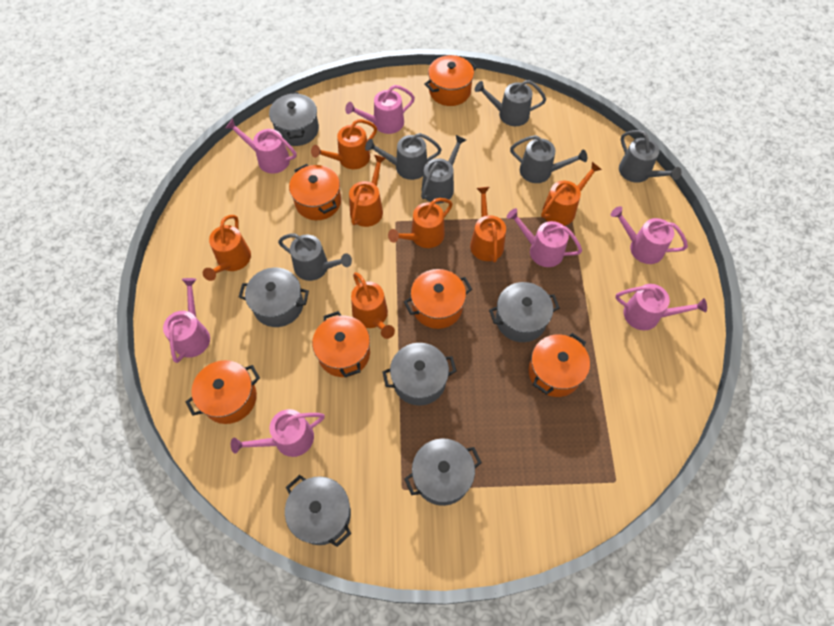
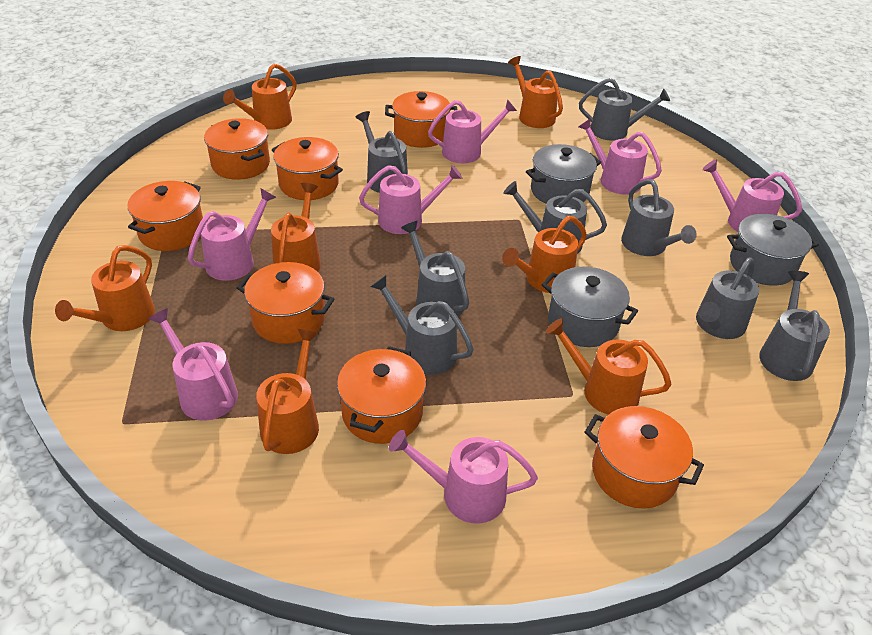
grey pot: [239,268,309,327] [269,92,319,146] [285,475,351,547] [382,343,457,406] [404,439,482,506] [489,282,560,342] = 6 -> [526,144,601,204] [542,267,638,347] [727,214,819,286] = 3
grey watering can: [278,234,352,281] [365,133,442,180] [421,135,466,204] [475,80,546,126] [510,135,587,183] [619,130,682,183] = 6 -> [356,111,408,193] [370,275,474,375] [401,221,469,317] [503,181,607,254] [579,78,670,141] [621,179,697,256] [696,258,759,339] [759,271,830,381] = 8
orange pot: [186,360,260,424] [289,164,341,220] [312,311,370,377] [404,269,472,329] [424,55,477,106] [528,333,590,397] = 6 -> [128,181,203,251] [204,118,270,180] [237,262,335,344] [272,137,343,200] [337,346,426,444] [385,91,457,148] [584,406,704,509] = 7

